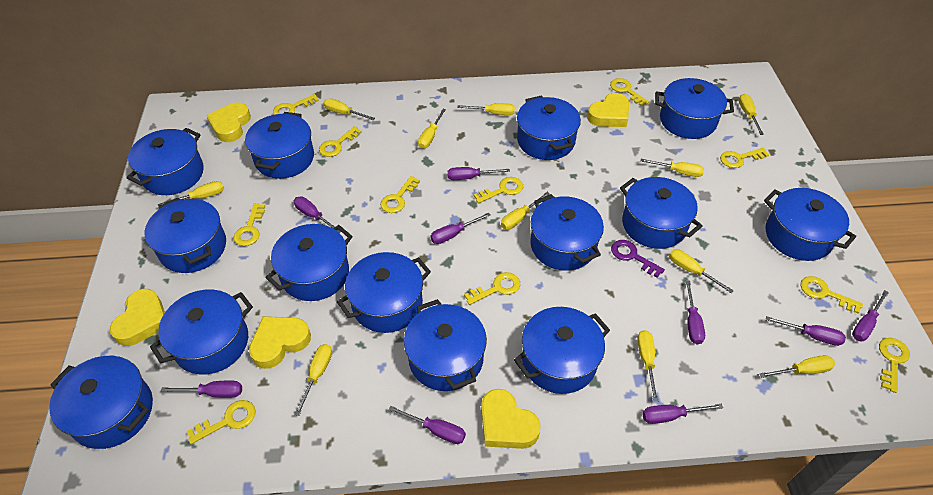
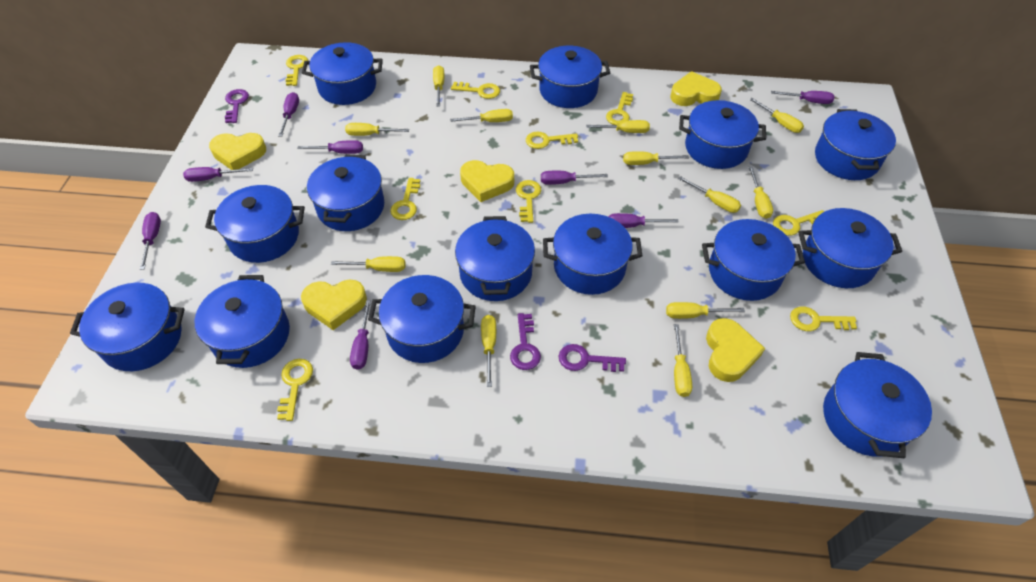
purple key: [611,240,665,278] = 1 -> [225,89,249,123] [510,313,541,370] [558,344,626,372] = 3
purple screwdriver: [161,381,242,398] [294,196,341,233] [389,406,466,444] [430,212,491,244] [448,167,510,180] [642,404,723,424] [686,280,705,344] [766,316,846,346] [852,290,889,341] = 9 -> [140,212,161,270] [183,167,253,182] [278,92,299,136] [297,140,363,154] [350,300,371,370] [541,171,608,185] [608,213,679,228] [771,91,834,104] = 8
yellow key: [187,400,256,444] [234,203,265,246] [273,94,319,115] [319,126,362,157] [380,176,420,213] [464,272,520,305] [474,177,523,203] [610,78,649,106] [720,148,769,168] [801,276,863,313] [879,338,910,393] = 11 -> [277,359,313,421] [286,55,308,86] [390,178,420,220] [451,82,500,99] [516,180,541,223] [526,131,578,149] [606,92,633,125] [773,210,824,236] [790,306,857,331] = 9
yellow screwdriver: [158,181,224,207] [294,344,332,416] [323,98,375,120] [418,109,446,149] [457,103,515,115] [501,192,550,230] [637,330,658,402] [641,159,704,177] [669,249,734,293] [739,94,764,135] [760,355,835,378] = 11 -> [331,256,405,272] [345,123,409,136] [433,65,445,107] [450,109,513,122] [481,315,496,387] [586,120,650,133] [623,151,689,165] [666,302,745,319] [674,324,692,397] [678,176,741,213] [749,166,773,219] [750,98,804,133] = 12

